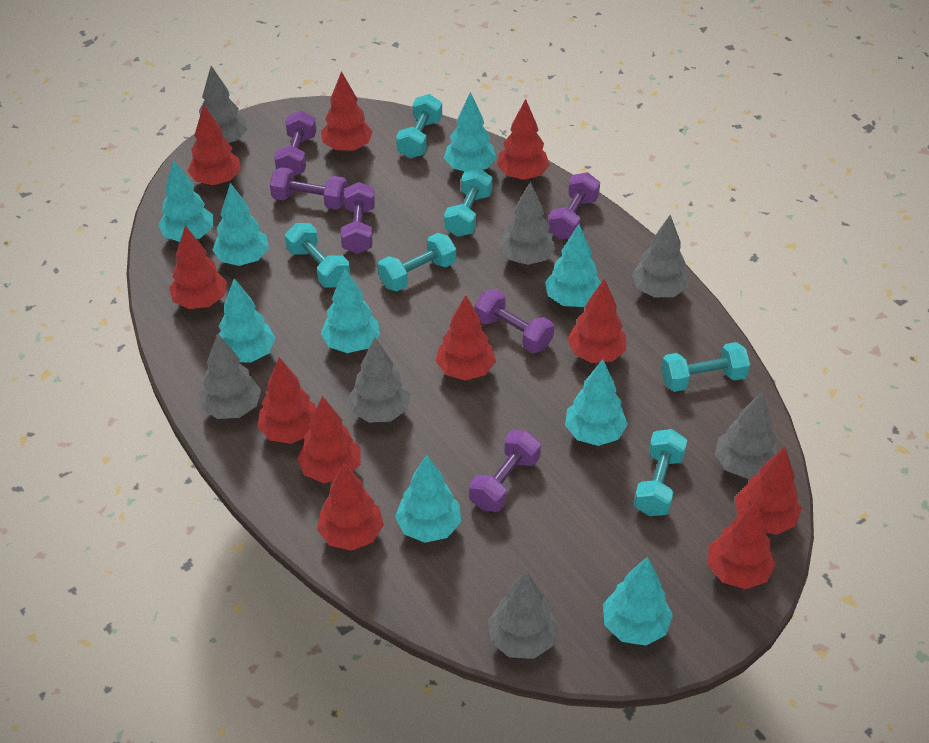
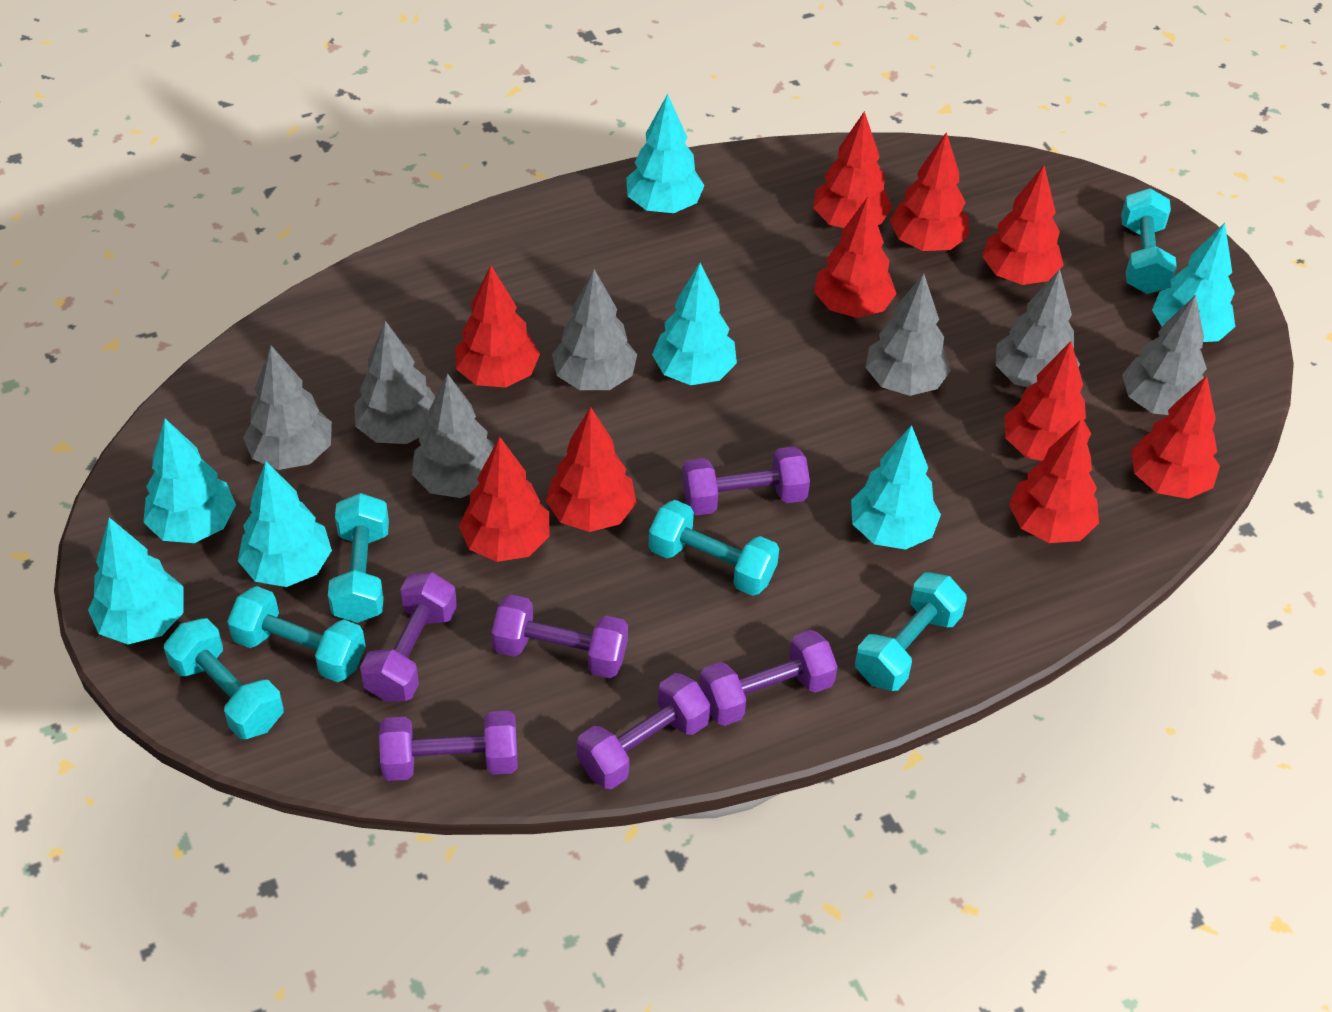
red tree: [169,225,227,309] [188,104,241,185] [257,357,316,444] [297,396,360,483] [317,463,384,551] [321,71,373,152] [436,295,496,381] [497,99,550,180] [567,279,626,363] [708,501,776,589] [735,447,802,535] = 11 -> [455,265,540,388] [459,437,549,562] [546,407,636,532] [813,111,892,228] [814,197,897,318] [890,132,969,251] [982,165,1064,285] [1005,341,1091,461] [1009,420,1099,543] [1131,376,1220,499] = 10
turquoise tree: [158,159,213,242] [213,183,269,266] [218,278,276,363] [320,269,380,353] [395,455,461,543] [444,92,496,171] [545,224,601,307] [565,359,628,446] [603,556,673,646] = 9 -> [88,517,184,644] [143,419,236,543] [238,462,332,587] [626,94,705,213] [652,263,737,385] [851,425,941,550] [1152,223,1235,342] = 7

